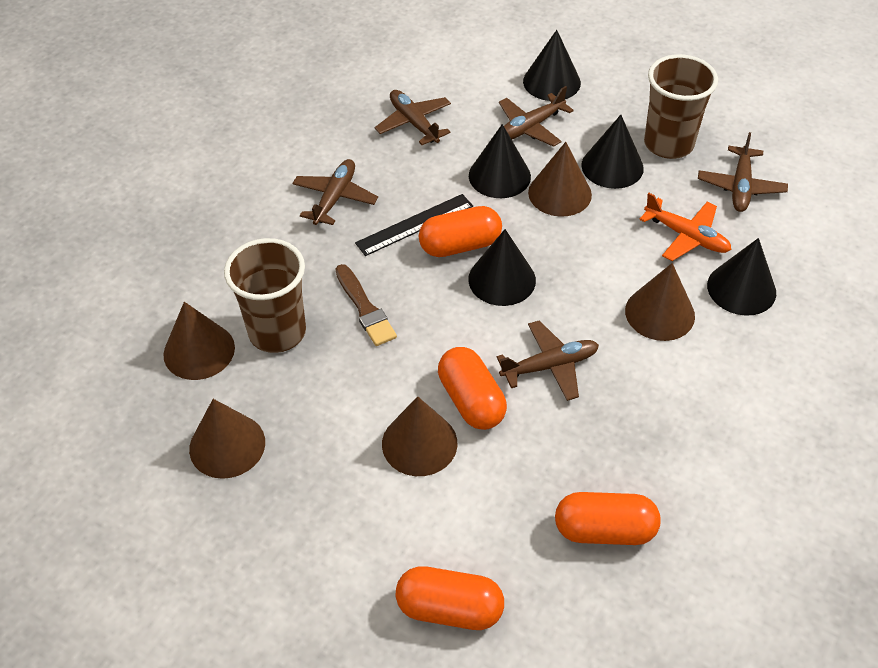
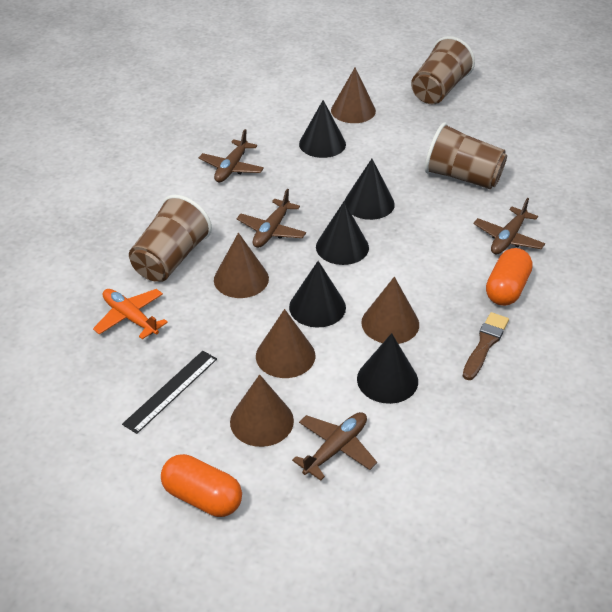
brown cup: [224,238,306,353] [644,54,718,159] = 2 -> [129,195,212,282] [411,36,475,104] [425,122,507,189] = 3
brown plane: [292,159,378,225] [375,90,451,145] [497,320,599,401] [499,86,574,147] [698,132,788,212] = 5 -> [199,129,264,183] [236,189,306,248] [292,412,377,481] [473,198,545,254] = 4
orange capsule: [395,566,504,630] [419,206,502,257] [438,347,507,430] [555,492,661,545] = 4 -> [161,454,242,517] [486,248,533,306] = 2

